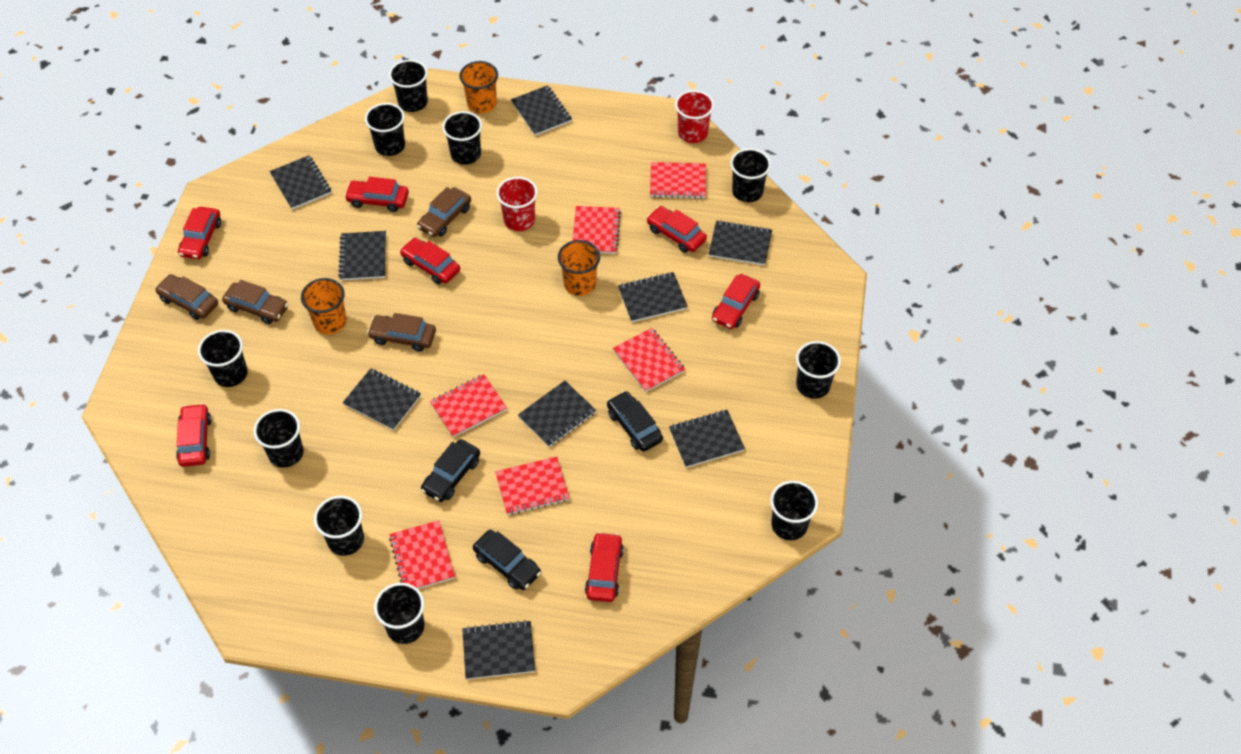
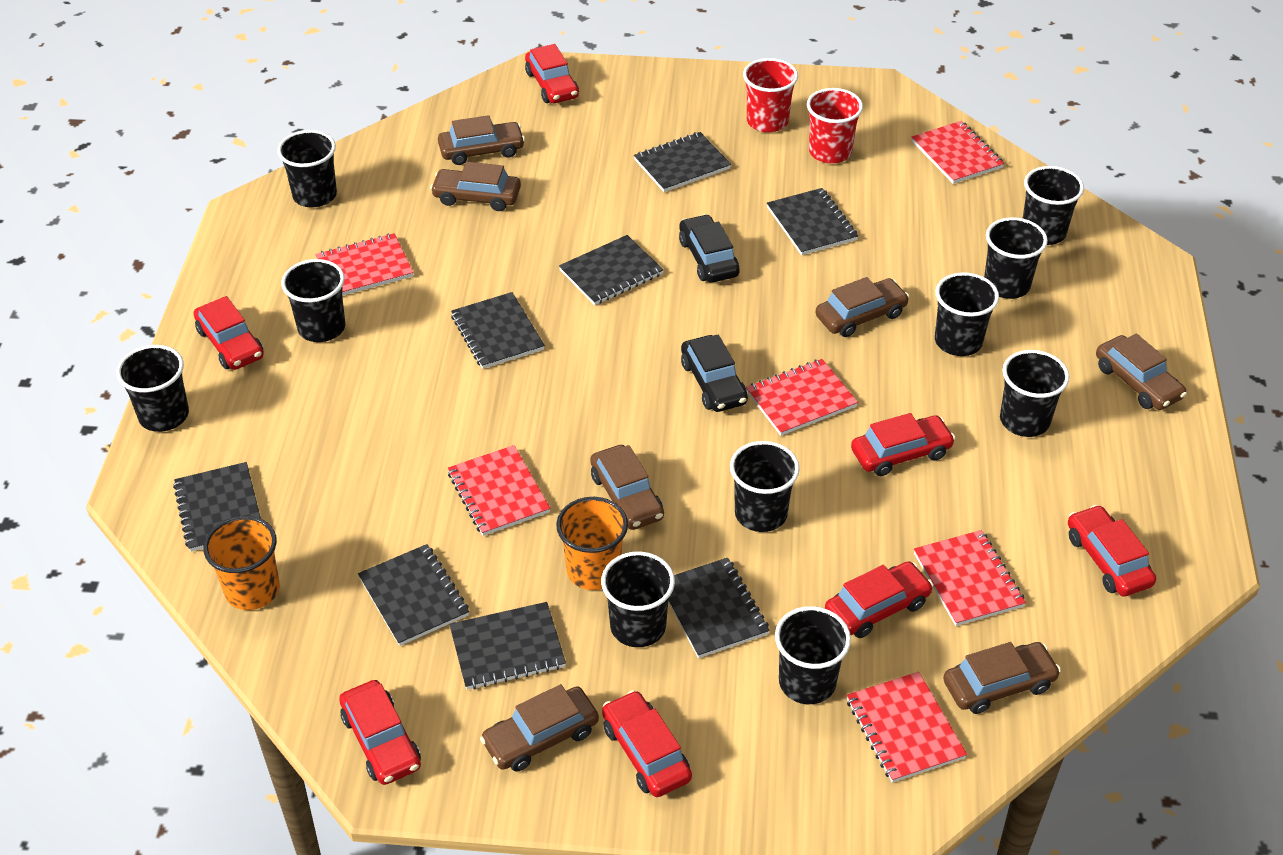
black car: [421,439,480,502] [473,530,541,590] [607,391,663,452] = 3 -> [679,214,740,283] [681,335,748,412] = 2
black notebook: [270,155,331,210] [338,231,386,280] [343,368,421,430] [462,620,535,680] [511,85,572,136] [518,381,596,447] [618,272,688,322] [669,410,745,468] [709,220,772,266] = 9 -> [173,462,261,552] [358,544,469,646] [449,602,566,689] [451,292,545,369] [559,235,663,305] [634,132,731,192] [668,558,770,658] [767,188,858,255] = 8
brown car: [155,274,218,320] [222,280,288,324] [367,313,436,352] [417,187,471,237] = 4 -> [430,162,521,211] [438,115,525,165] [480,684,599,772] [590,445,664,530] [816,277,909,337] [943,642,1061,714] [1096,334,1187,410] = 7
orange cup: [301,278,347,334] [459,61,498,113] [558,240,600,296] = 3 -> [203,516,280,610] [556,497,628,590] = 2

